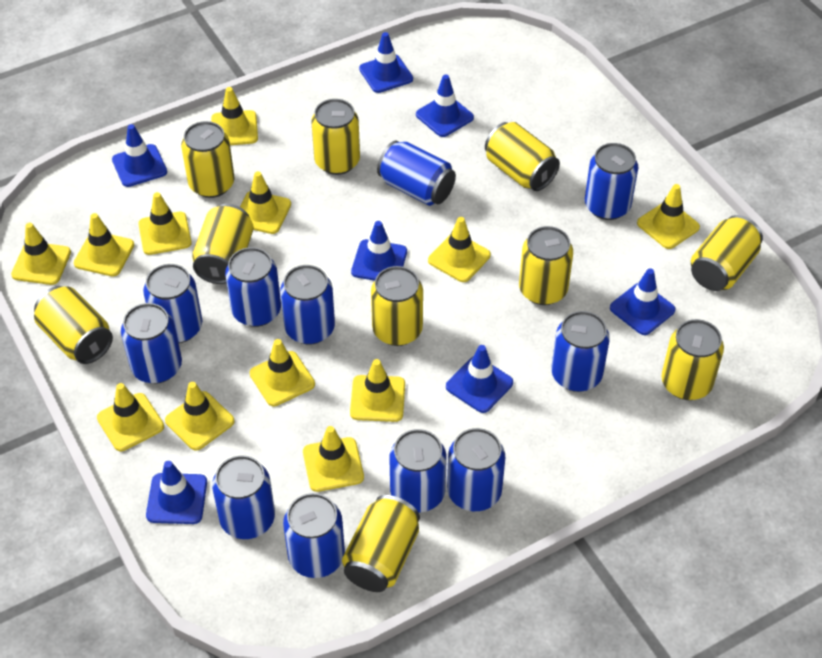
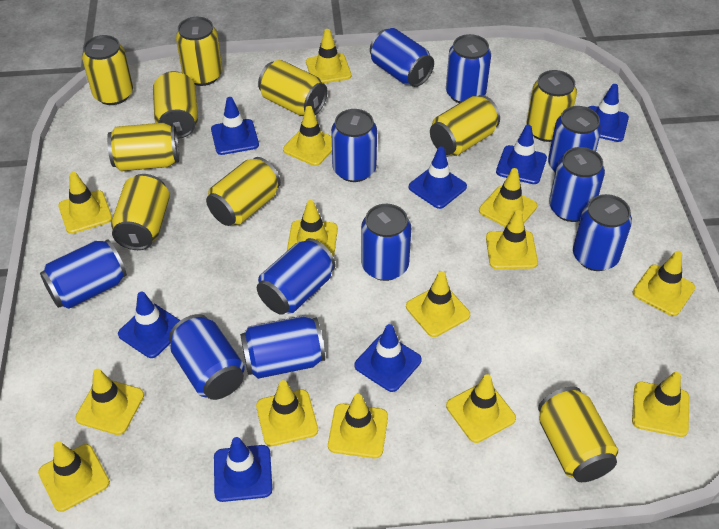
yellow traffic cone: [11,223,71,285] [74,213,134,276] [97,383,164,451] [138,192,192,255] [165,382,235,451] [211,87,258,145] [240,171,291,234] [250,339,315,406] [303,426,364,492] [350,359,405,422] [428,217,491,282] [637,184,700,249] = 12 -> [38,441,110,512] [58,172,112,234] [75,369,144,435] [256,380,318,446] [283,106,332,166] [287,200,338,257] [306,29,351,84] [328,394,388,458] [406,271,470,337] [446,374,516,443] [479,168,537,227] [486,210,538,269] [632,251,695,316] [632,372,689,437] = 14

